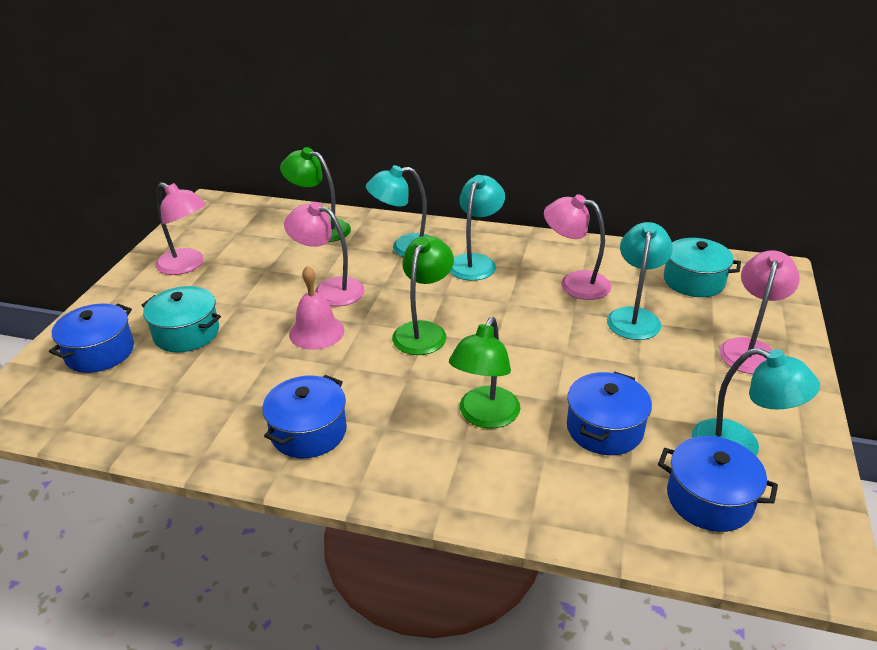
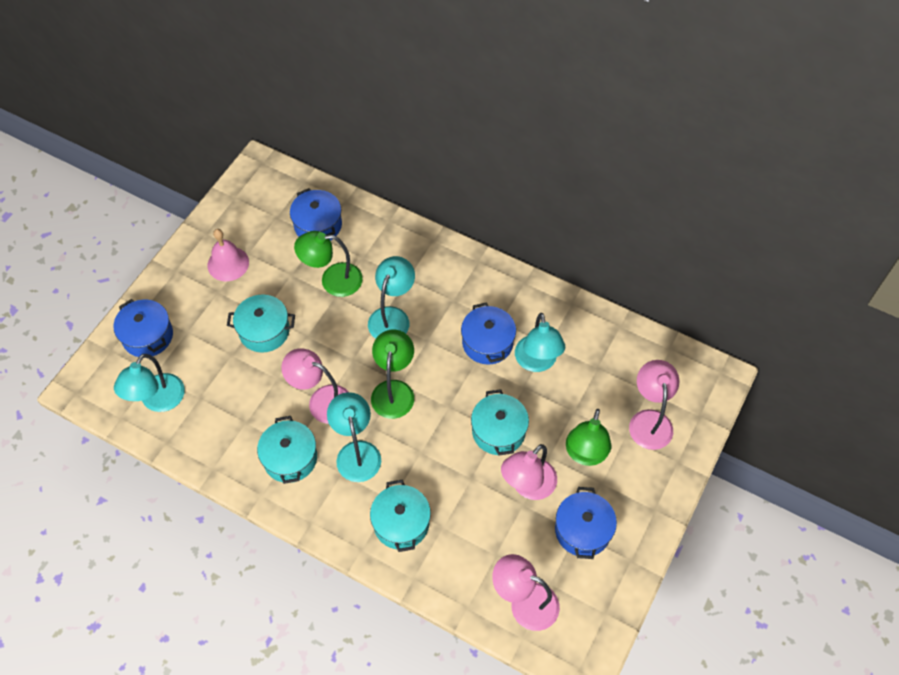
turquoise pot: [141,286,221,353] [664,238,741,297] = 2 -> [227,294,295,353] [257,416,317,484] [370,480,431,552] [471,389,529,455] = 4

